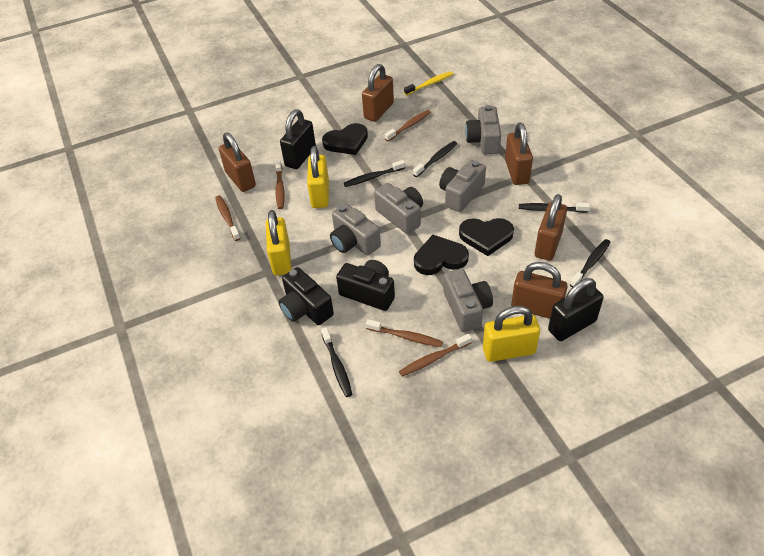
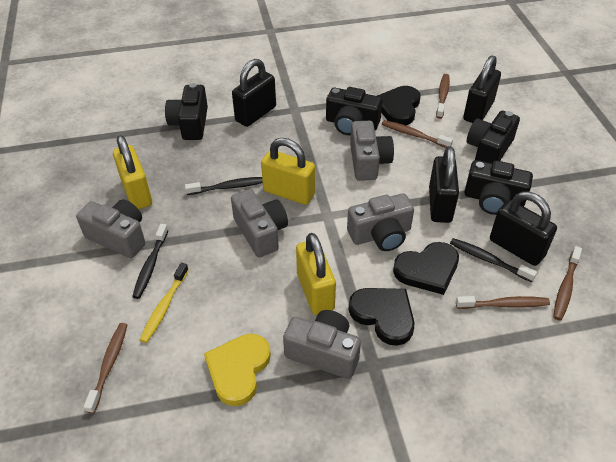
black camera: [279,267,334,325] [336,260,395,311] = 2 -> [165,83,208,140] [326,87,382,135] [464,160,533,215] [467,111,520,163] = 4
black padlock: [280,109,316,169] [548,278,604,341] = 2 -> [232,59,276,127] [429,146,459,223] [463,55,501,123] [490,191,557,266] = 4
black toothbrush: [321,327,352,397] [344,160,405,187] [413,141,457,177] [519,202,590,213] [570,239,611,287] = 5 -> [132,224,169,299] [185,177,263,195] [450,238,537,282] = 3
brown padlock: [219,133,256,192] [362,64,394,122] [505,123,533,185] [511,262,568,319] [535,194,567,261] = 5 -> none = 0
yellow heart: none = 0 -> [204,334,271,406] = 1

